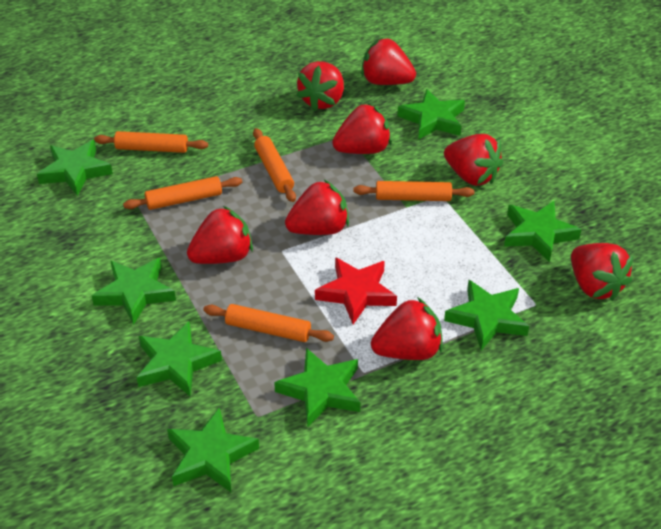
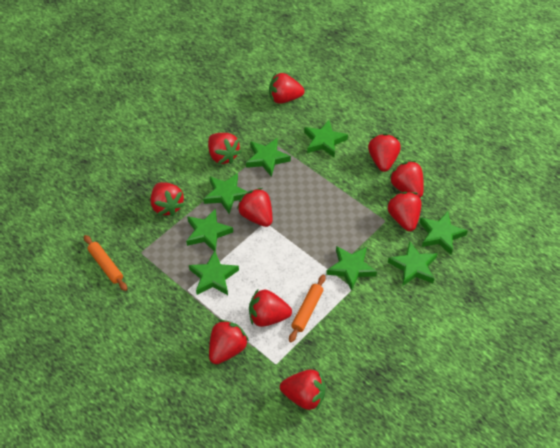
orange rolling pin: [94,131,208,153] [123,176,242,210] [203,304,334,342] [253,128,296,202] [353,181,474,201] = 5 -> [84,235,127,291] [289,274,326,342] = 2
red star: [315,257,397,324] = 1 -> none = 0
red strawberry: [187,206,253,264] [285,180,349,235] [296,61,344,111] [332,103,392,154] [361,38,416,85] [371,297,443,360] [444,134,503,186] [571,243,633,301] = 8 -> [150,182,185,216] [208,133,241,164] [209,320,249,364] [237,188,272,227] [249,288,292,327] [269,73,305,104] [280,370,325,411] [368,133,401,172] [387,192,421,231] [389,161,424,198] = 10

